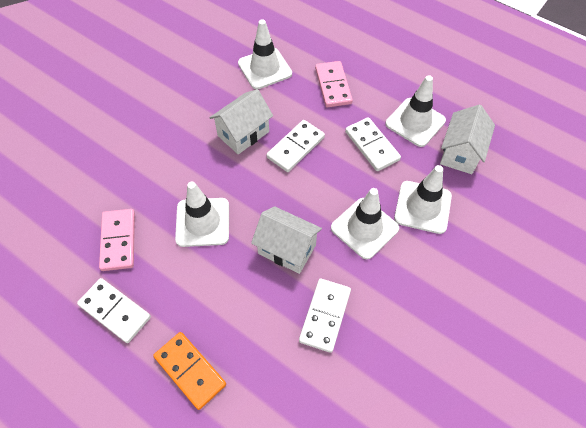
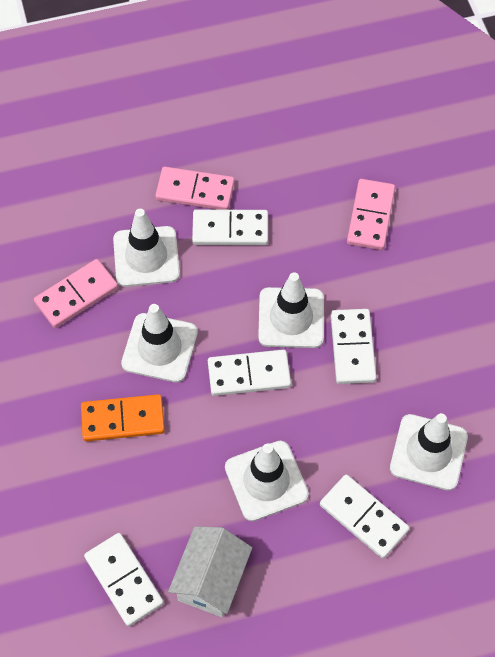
pink domino: [99,209,135,271] [315,61,353,107] = 2 -> [34,259,118,328] [155,167,234,210] [347,179,395,250] = 3
white domino: [77,278,151,343] [267,120,325,172] [299,279,351,353] [345,117,401,171] = 4 -> [84,533,164,626] [192,209,268,245] [208,349,291,396] [320,474,409,559] [330,309,376,384] = 5
white house: [209,89,273,154] [251,206,322,274] [440,105,495,174] = 3 -> [168,526,252,617] = 1

